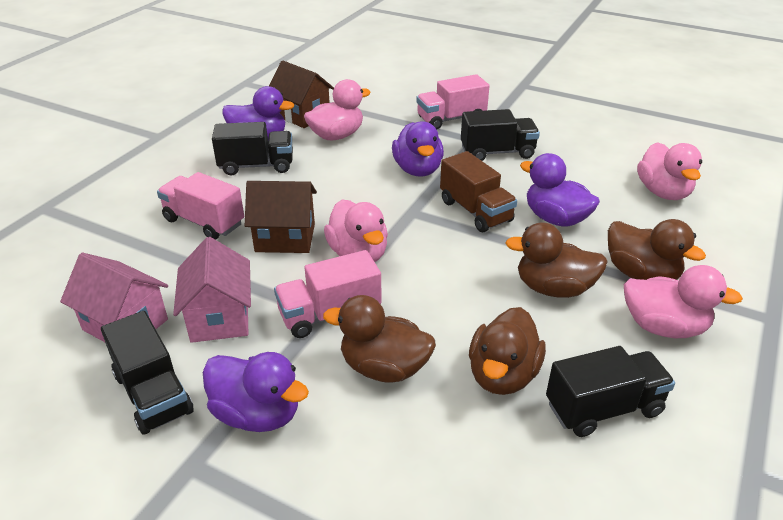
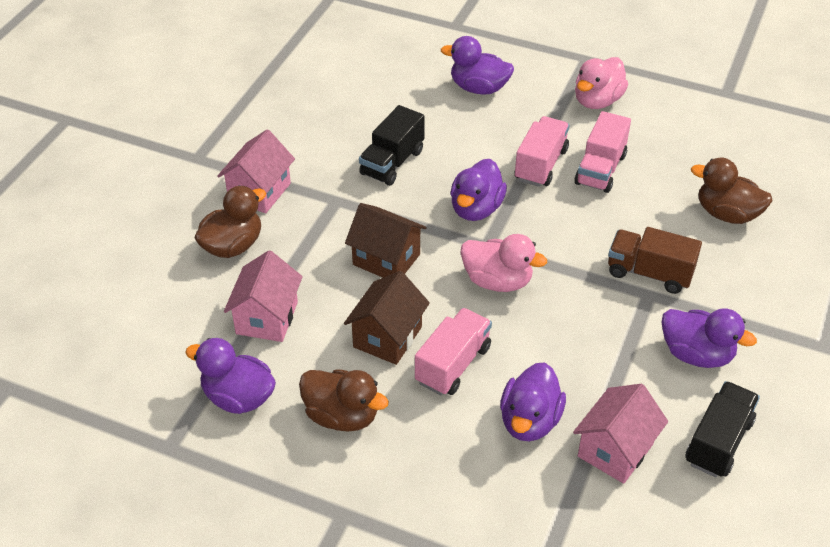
black truck: [101,311,194,435] [212,122,293,176] [461,109,540,161] [546,346,675,437] = 4 -> [359,105,425,186] [685,381,760,477] = 2
brown duck: [323,295,436,383] [469,307,546,395] [505,222,608,298] [608,219,706,280] = 4 -> [194,186,266,258] [299,369,389,432] [691,158,772,224] = 3
pink duck: [304,79,371,140] [324,200,388,262] [624,265,743,338] [637,142,702,200] = 4 -> [460,234,547,292] [575,57,628,109] = 2
pink house: [60,253,168,342] [173,237,251,343] = 2 -> [217,129,295,213] [224,250,303,342] [573,384,668,484] = 3
purple duck: [203,352,309,432] [222,86,294,140] [392,121,444,176] [520,153,600,226] = 4 -> [185,338,276,414] [441,36,514,95] [450,159,507,221] [500,362,566,441] [662,308,757,368] = 5

